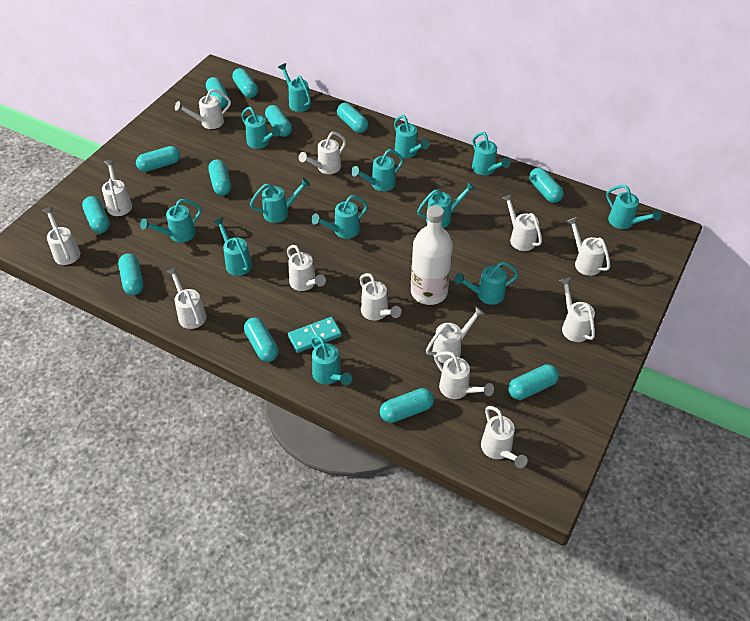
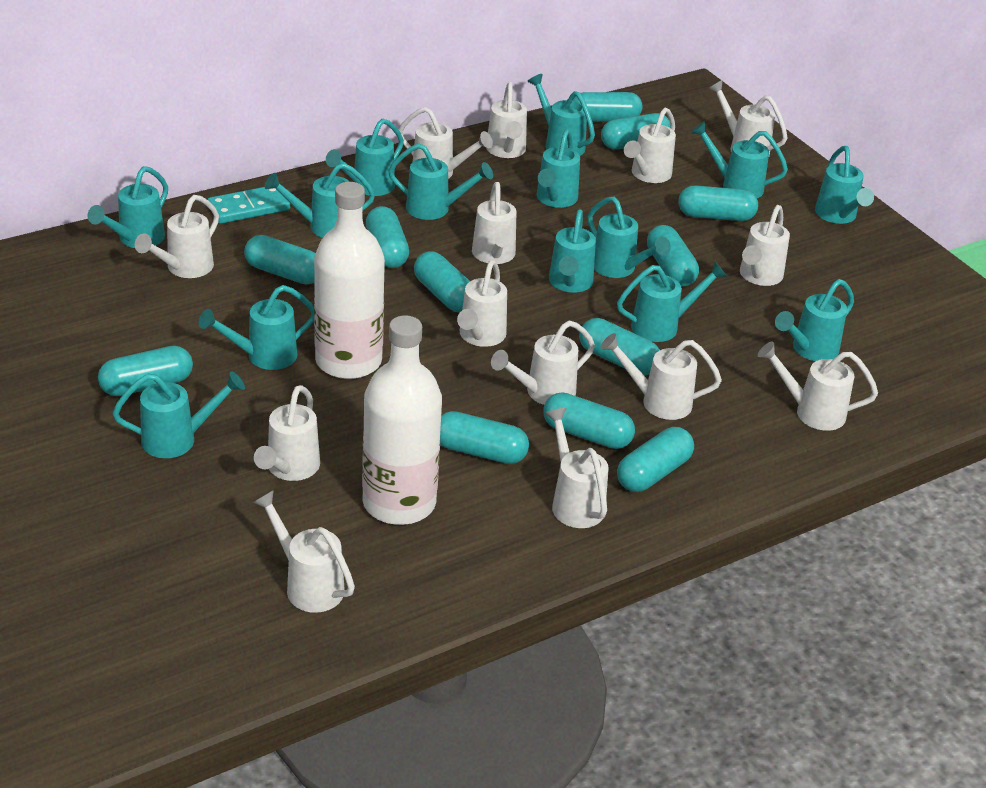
turquoise watering can: [140,199,202,242] [214,218,252,276] [241,107,280,149] [250,178,310,223] [278,63,311,112] [311,195,368,239] [311,335,352,386] [351,149,404,191] [394,115,430,158] [417,182,475,228] [454,261,519,305] [472,132,511,176] [606,185,661,229] = 13 -> [88,166,168,248] [112,372,245,458] [199,285,314,370] [265,163,375,238] [326,119,404,196] [388,143,493,220] [527,74,595,156] [537,129,580,208] [549,209,596,293] [587,197,671,278] [617,262,727,342] [691,121,788,198] [775,279,854,361] [815,146,874,224] = 14
white bottle: [411,205,453,305] = 1 -> [314,182,385,379] [362,315,442,525] = 2
white watering can: [42,207,81,265] [102,160,132,216] [166,267,206,329] [175,89,231,129] [287,245,326,291] [299,132,346,174] [359,273,401,321] [426,306,485,363] [434,351,494,399] [481,406,528,468] [502,194,542,251] [559,278,595,342] [567,217,610,276] = 13 -> [135,195,219,278] [252,490,355,613] [254,385,320,481] [398,107,493,179] [457,260,507,347] [472,182,517,264] [486,82,527,158] [491,320,595,405] [545,408,609,528] [600,333,722,420] [624,108,676,183] [708,80,788,156] [740,205,790,286] [758,341,878,431] = 14

